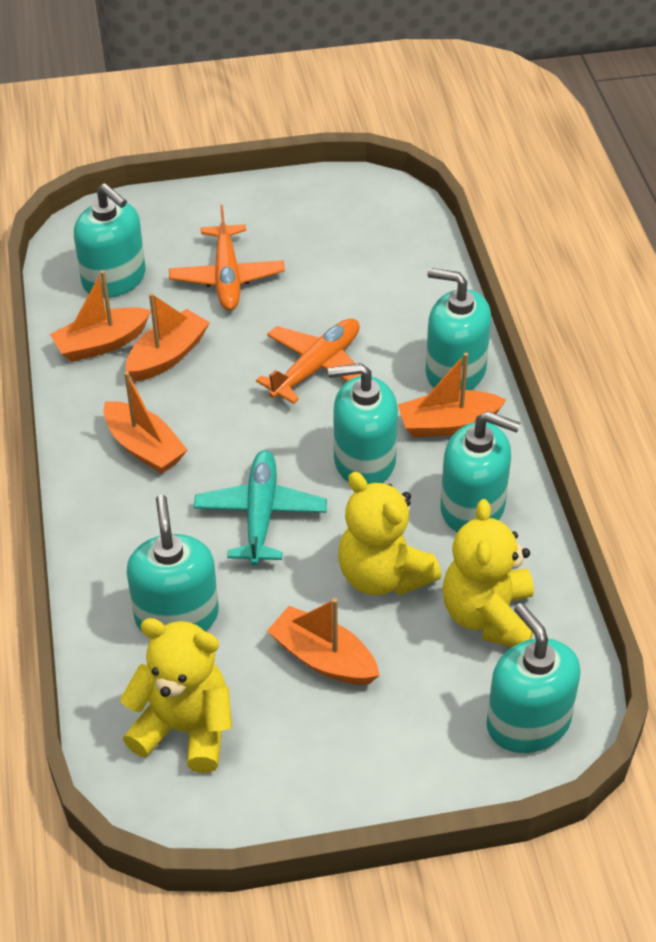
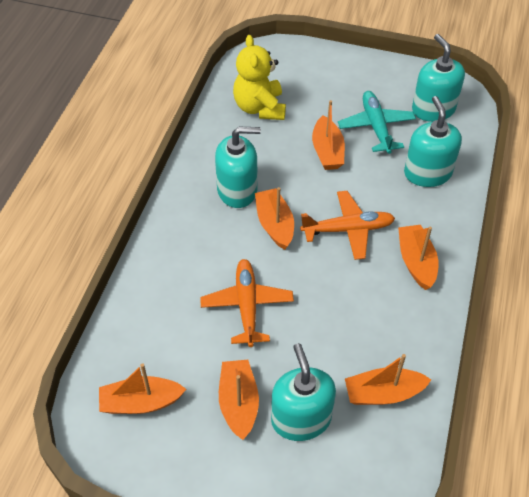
orange boat: [50,270,151,362] [103,371,187,474] [126,293,210,381] [267,598,380,685] [398,352,506,437] = 5 -> [99,363,186,414] [219,360,259,440] [255,187,294,250] [312,100,345,170] [345,354,431,405] [398,225,438,290] = 6
turquoise soap dispenser: [74,183,146,298] [127,495,219,631] [328,363,398,484] [426,268,491,390] [440,411,520,532] [486,603,581,753] = 6 -> [215,127,261,208] [271,343,336,441] [404,96,462,187] [412,34,465,122] = 4
yellow teddy bear: [120,618,232,773] [338,472,441,595] [442,499,534,647] = 3 -> [233,35,286,120] = 1

